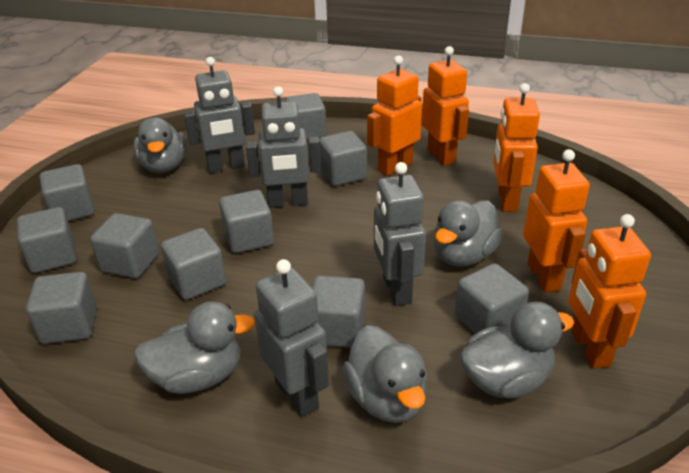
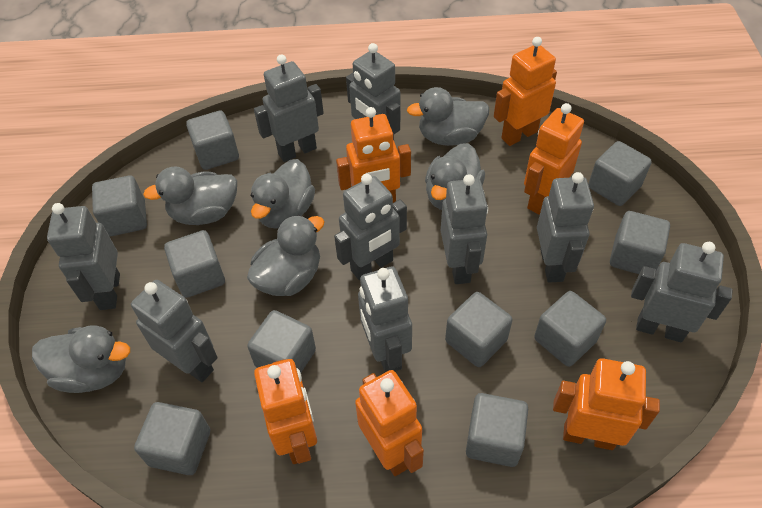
grey duck: [134,117,187,173] [134,301,255,394] [343,325,428,423] [434,200,503,267] [459,302,574,398] = 5 -> [32,325,130,393] [143,167,237,225] [247,215,325,296] [251,159,315,229] [407,87,489,146] [425,143,485,210] = 6
grey robot: [184,57,255,173] [246,86,321,208] [254,259,329,417] [374,162,426,306] = 4 -> [47,203,120,310] [131,280,218,382] [254,54,324,162] [334,174,407,280] [346,43,401,140] [358,267,412,372] [441,174,488,284] [537,172,594,283] [631,242,733,342] = 9
orange robot: [367,55,422,176] [422,46,469,166] [493,83,540,212] [523,149,590,292] [568,214,651,369] = 5 -> [254,359,317,464] [336,107,411,203] [355,370,424,476] [494,37,557,146] [524,103,584,215] [553,358,660,450] = 6

